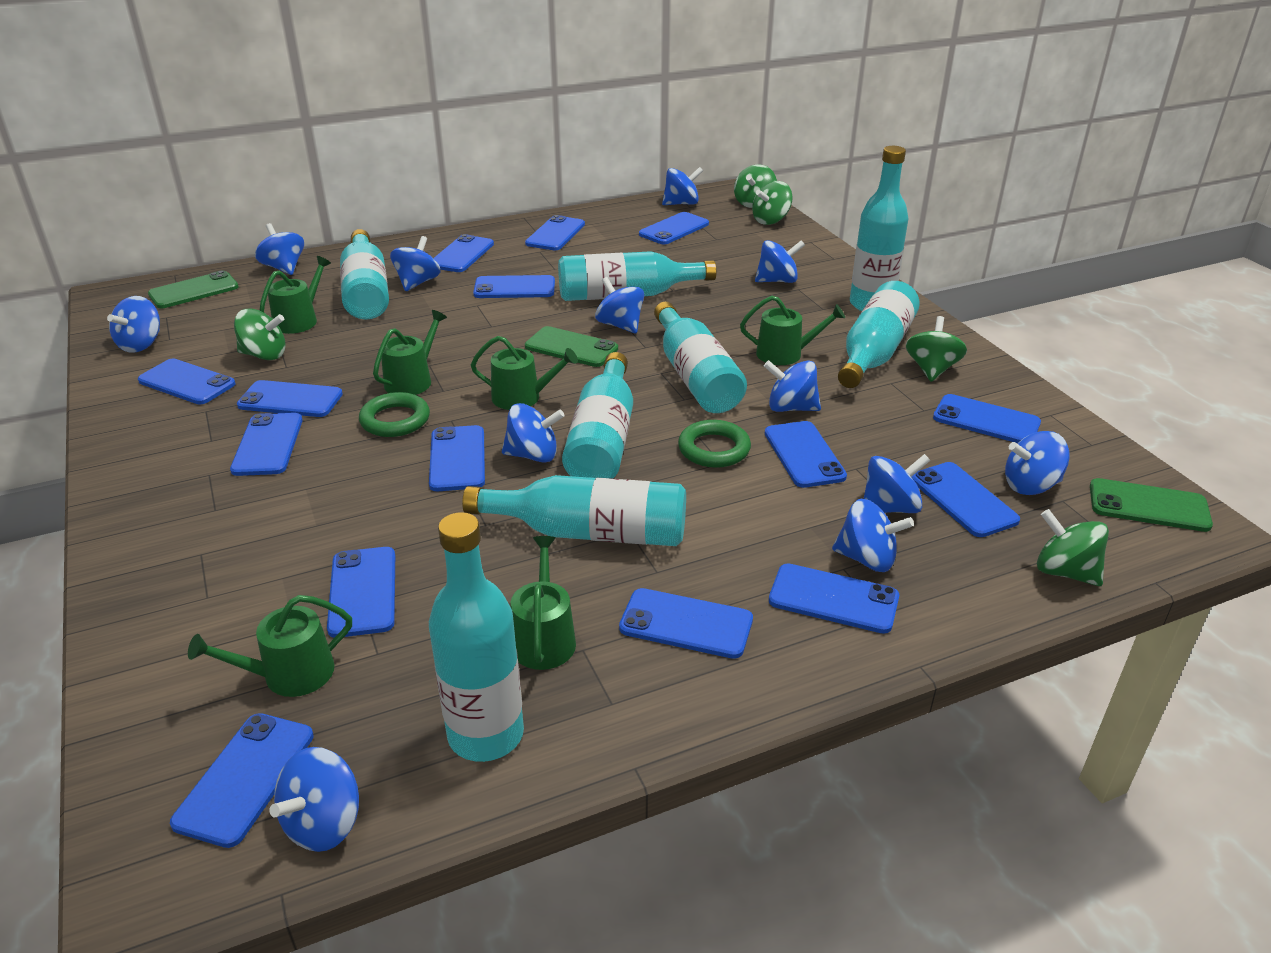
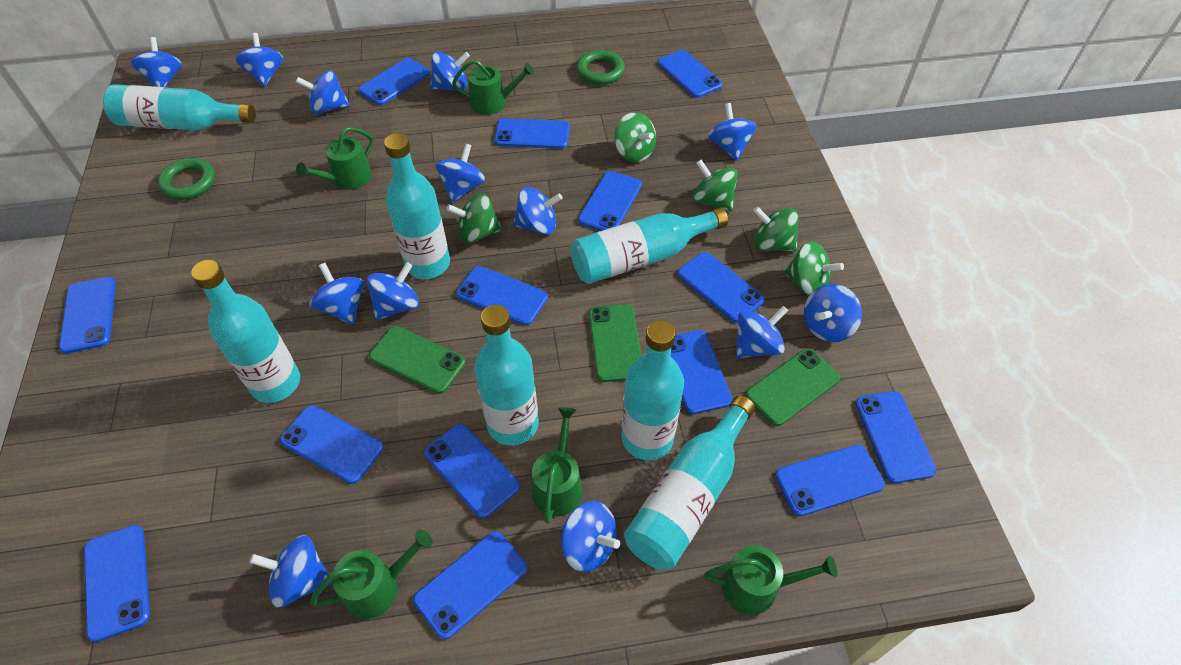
blue phone: [138,359,236,404] [170,713,313,848] [230,413,303,476] [237,380,343,417] [327,547,395,638] [429,425,485,491] [434,234,494,272] [473,275,555,298] [525,215,585,250] [619,588,753,659] [639,212,709,244] [765,421,847,488] [769,564,899,634] [912,462,1020,537] [933,394,1041,443] = 15 -> [59,277,116,354] [84,525,150,642] [280,405,383,484] [358,58,430,105] [413,531,527,640] [424,424,520,518] [456,266,548,326] [494,118,570,149] [578,171,642,231] [658,50,722,98] [670,330,733,414] [678,252,764,323] [775,445,885,516] [855,391,937,484] = 14
blue spinning top: [107,296,160,353] [255,223,304,275] [269,747,359,852] [390,236,441,291] [502,403,565,463] [595,277,644,333] [662,167,703,205] [755,240,805,283] [764,360,821,412] [832,499,914,572] [863,454,930,513] [1005,431,1070,495] = 12 -> [131,37,182,87] [235,33,283,87] [249,535,332,607] [296,70,350,114] [310,263,364,325] [367,262,419,320] [430,51,470,91] [436,143,485,202] [513,187,563,235] [561,501,620,572] [708,103,757,161] [736,306,788,358] [804,284,862,342] = 13
green watering can: [188,595,352,697] [259,256,331,334] [373,310,447,395] [471,336,578,410] [511,536,576,670] [740,296,845,365] = 6 -> [296,127,374,190] [310,530,432,619] [452,60,534,115] [532,407,582,524] [704,546,838,615] = 5
turquoise bottle: [340,229,389,320] [429,512,524,762] [462,475,686,546] [558,251,717,301] [562,352,633,479] [654,302,747,413] [838,281,920,388] [850,146,908,311] = 8 -> [103,84,256,130] [191,260,300,403] [384,133,450,279] [474,305,539,446] [571,207,728,284] [621,320,684,460] [624,395,755,570] = 7

